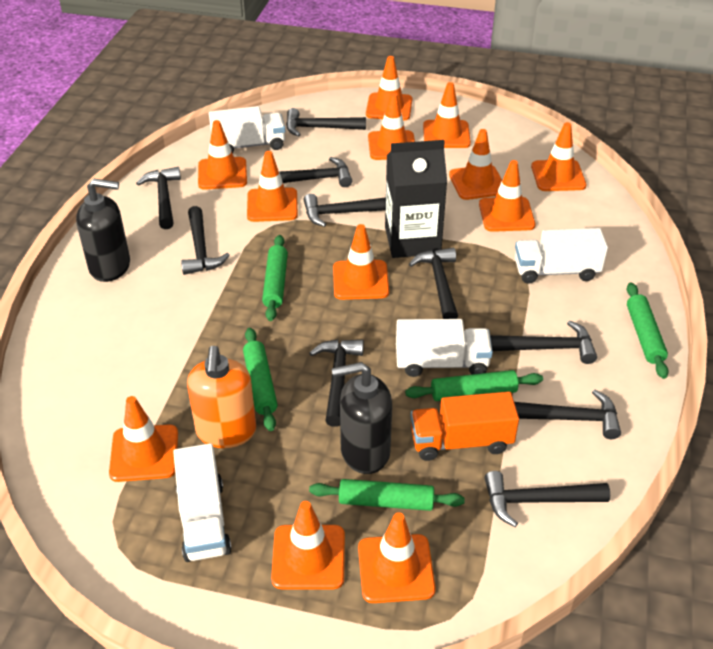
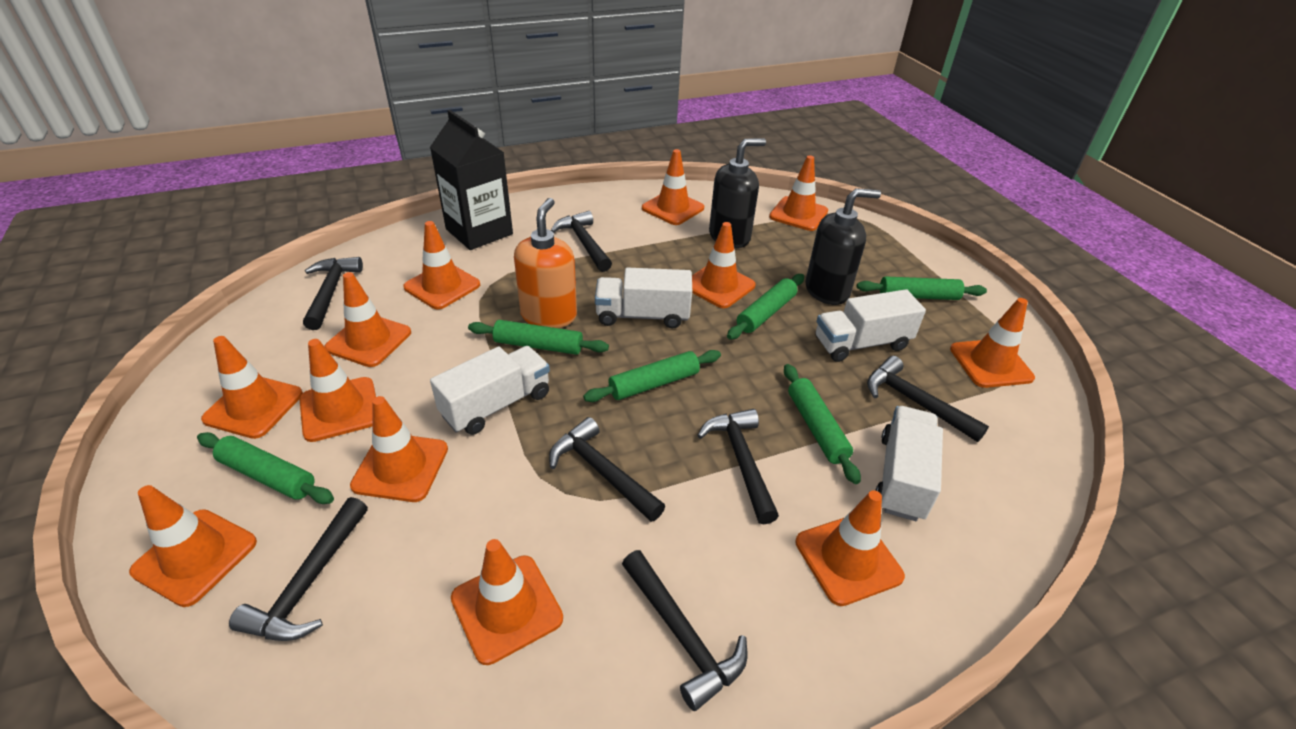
black hammer: [136,167,181,229] [181,206,230,275] [279,157,352,187] [286,108,366,137] [304,194,386,227] [309,340,364,427] [409,248,458,319] [484,471,610,527] [490,320,597,364] [514,390,621,439] = 10 -> [229,497,368,641] [303,257,363,330] [549,417,665,522] [551,211,612,272] [622,550,747,711] [697,409,779,524] [867,356,989,442] = 7
green rolling pin: [243,328,278,431] [262,235,288,321] [309,479,465,511] [405,370,543,401] [627,282,669,379] = 5 -> [197,432,334,504] [468,320,609,355] [583,350,721,402] [727,274,804,340] [784,364,861,484] [857,276,987,300] = 6
orange truck: [410,391,519,461] = 1 -> none = 0

